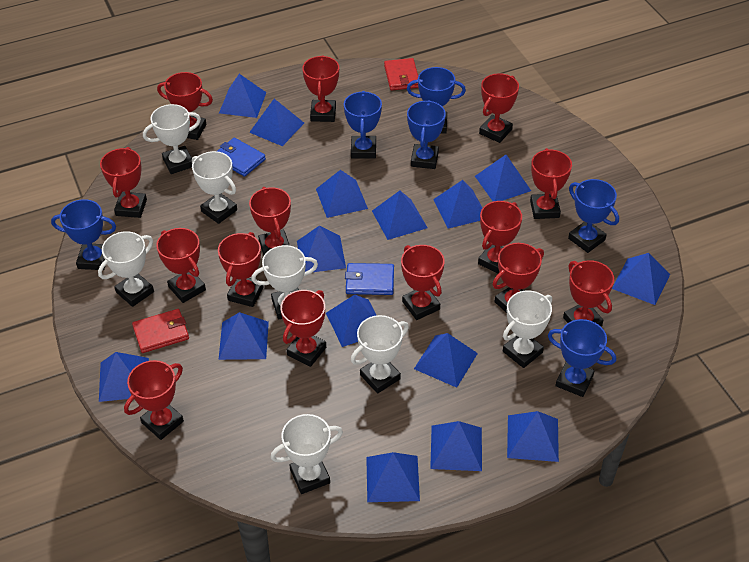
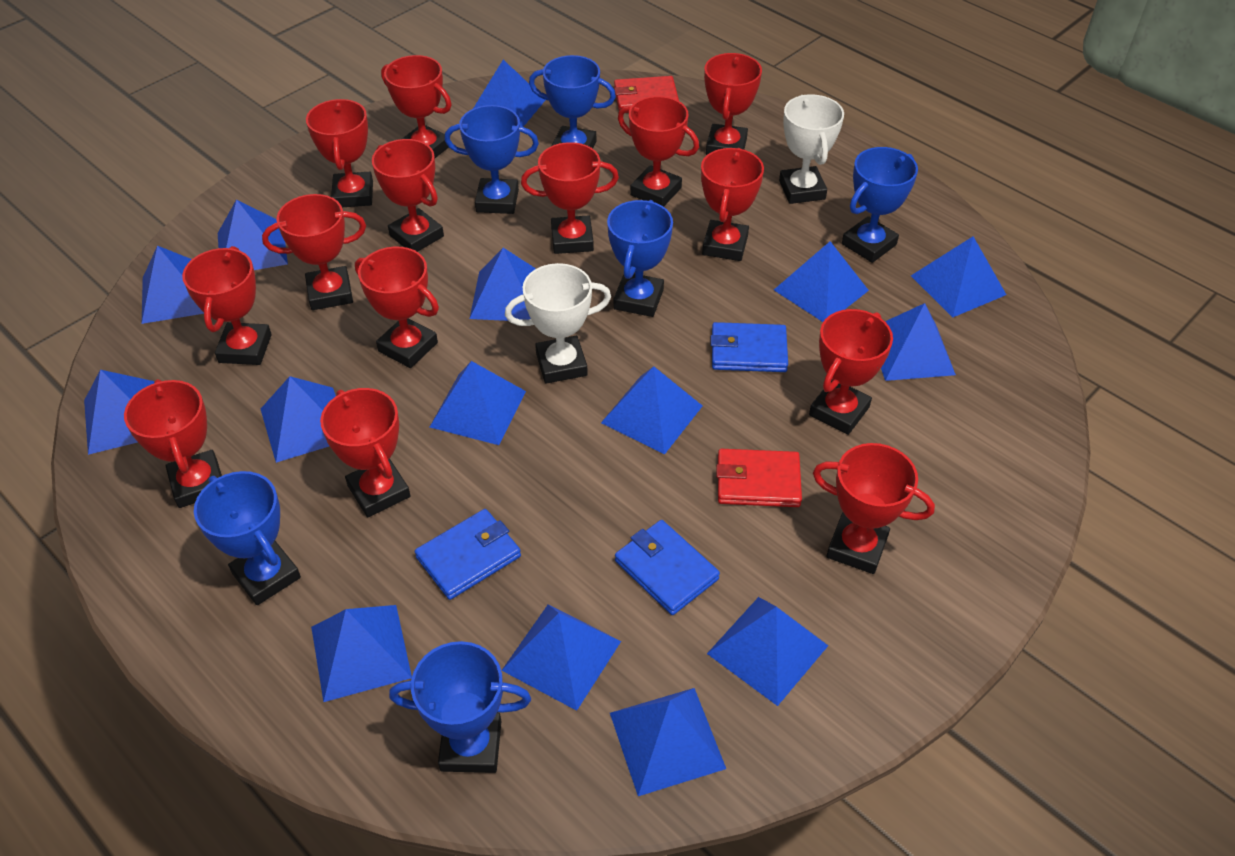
blue wallet: [217,138,266,177] [345,263,394,295] = 2 -> [415,509,521,600] [615,520,720,615] [711,322,788,372] = 3
white trophy: [98,231,154,307] [143,104,201,174] [192,151,237,224] [251,245,318,319] [270,414,343,494] [351,315,409,394] [503,290,552,368] = 7 -> [505,263,611,384] [779,94,844,204] = 2

